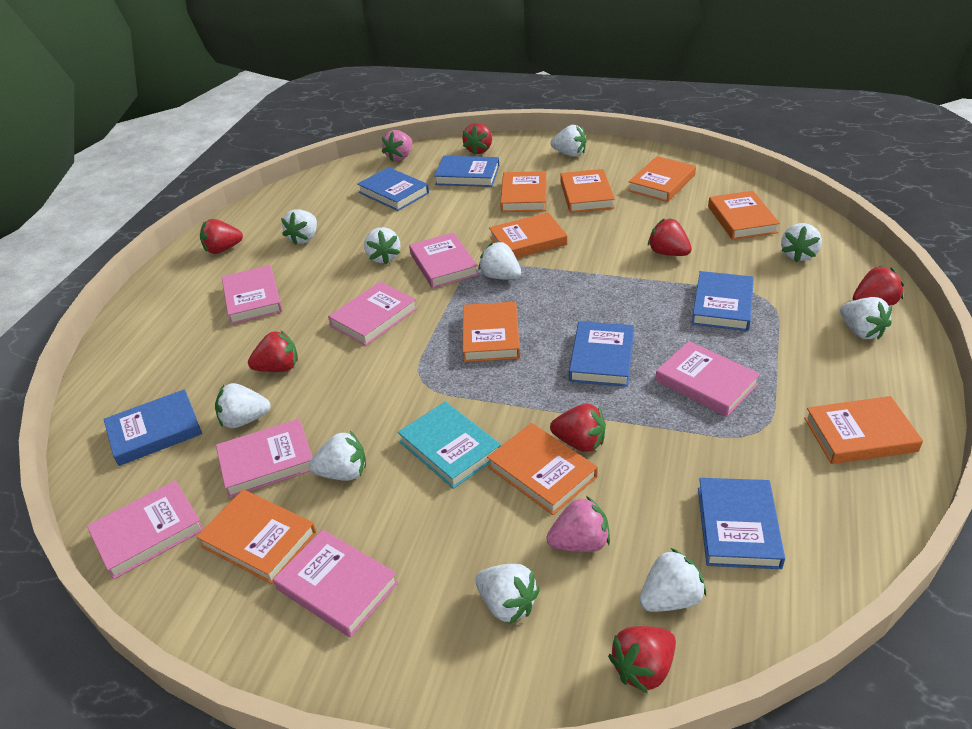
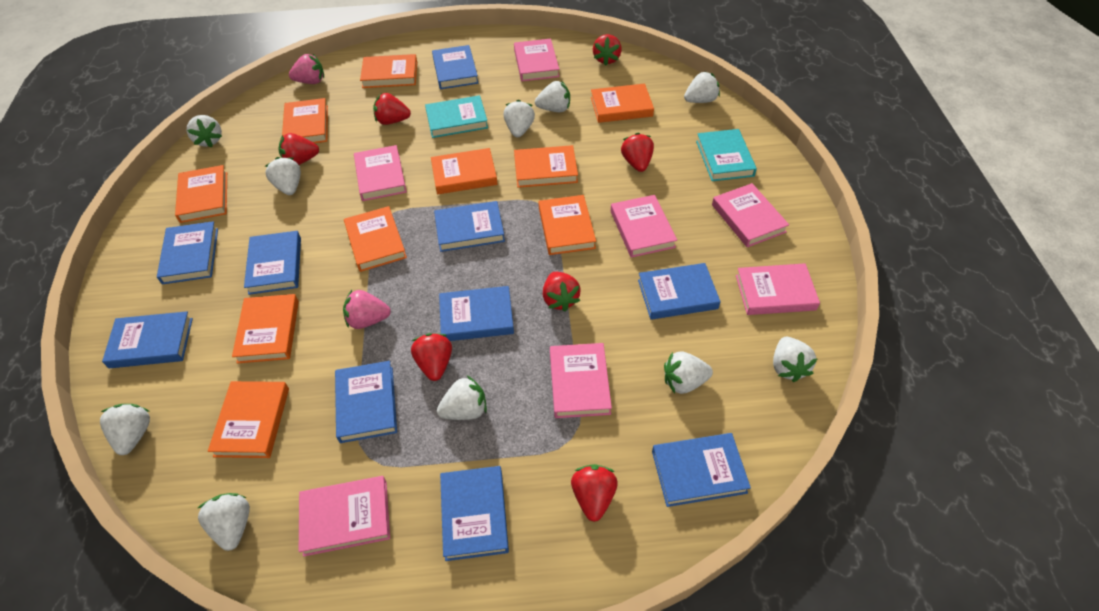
blue book: [104,389,202,466] [357,167,429,211] [434,156,499,187] [569,321,634,387] [692,271,754,331] [698,478,785,569] = 6 -> [102,311,193,368] [157,221,218,284] [244,231,301,295] [335,361,397,443] [432,45,478,89] [434,201,505,252] [439,286,514,341] [440,466,509,561] [638,263,721,320] [652,433,751,507] = 10
orange book: [196,490,317,584] [463,302,520,362] [487,423,598,515] [489,213,567,258] [500,171,546,212] [560,169,615,213] [628,156,696,202] [708,191,780,240] [804,396,923,464] = 9 -> [175,165,227,223] [208,381,289,458] [232,294,299,364] [282,98,328,143] [344,206,407,272] [360,54,417,88] [431,148,497,194] [514,145,578,188] [538,195,596,255] [591,83,654,123] = 10
turquoise book: [398,401,501,489] = 1 -> [425,95,488,138] [696,129,757,181] = 2

